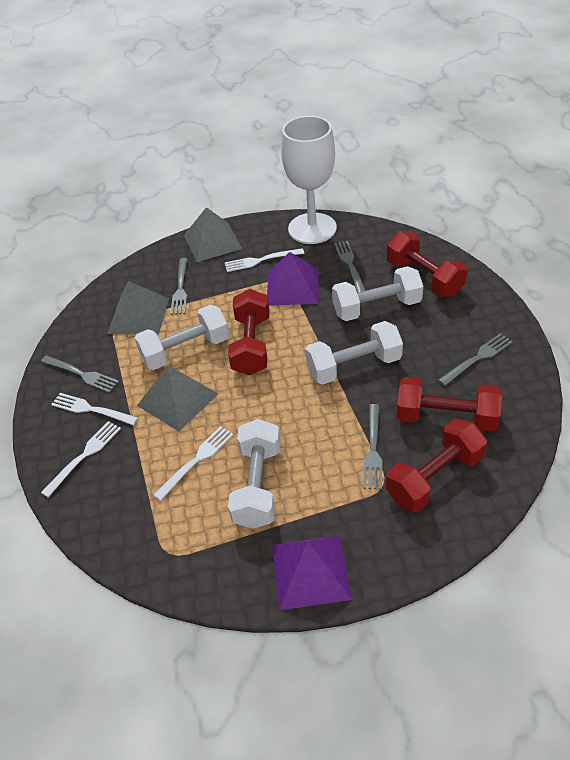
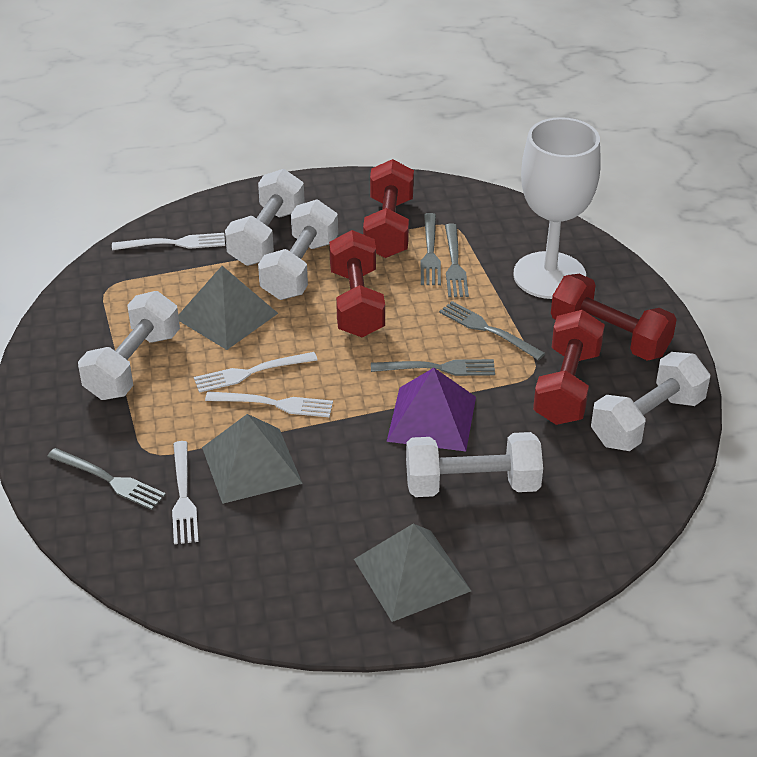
purple pyramid: [267,252,318,306] [272,535,352,610] = 2 -> [387,368,476,451] = 1
white dumbbell: [135,304,229,370] [228,419,281,529] [305,321,403,385] [332,266,423,321] = 4 -> [78,291,180,400] [225,169,305,266] [258,199,338,300] [406,432,543,497] [591,352,710,451] = 5

